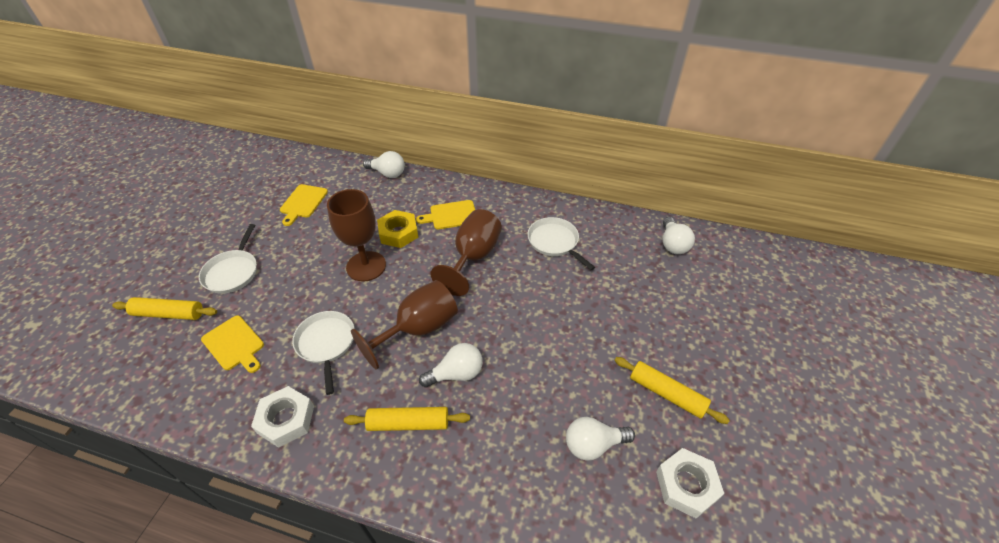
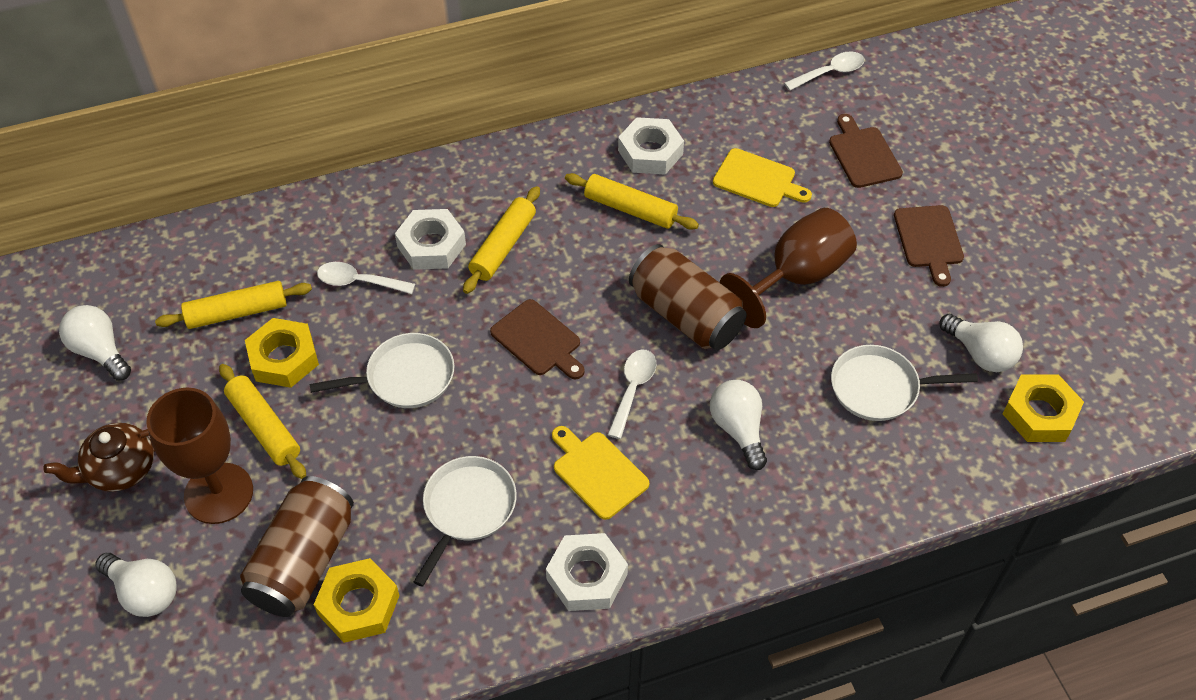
brown can: none = 0 -> [240,476,354,617] [629,244,747,350] = 2
brown cutting board: none = 0 -> [490,299,585,379] [829,114,903,188] [894,205,964,287] = 3
brown goblet: [327,189,386,282] [351,280,458,369] [430,209,502,296] = 3 -> [146,388,253,524] [720,208,857,328] = 2
brown teapot: none = 0 -> [43,423,155,492] = 1
white nut: [251,386,314,448] [656,448,724,518] = 2 -> [395,209,466,270] [546,533,628,611] [618,117,684,174] = 3
white spoon: none = 0 -> [317,262,415,294] [607,349,656,439] [784,51,864,91] = 3
yellow cutting board: [201,315,264,373] [280,184,328,226] [416,200,475,229] = 3 -> [552,426,649,520] [713,148,812,207] = 2
yellow nut: [377,210,418,248] = 1 -> [245,318,319,388] [314,558,400,643] [1003,374,1084,442] = 3
yellow rolling pin: [112,297,217,320] [344,407,470,431] [615,357,730,424] = 3 -> [155,281,312,329] [219,364,306,479] [463,186,540,294] [565,173,699,230] = 4

